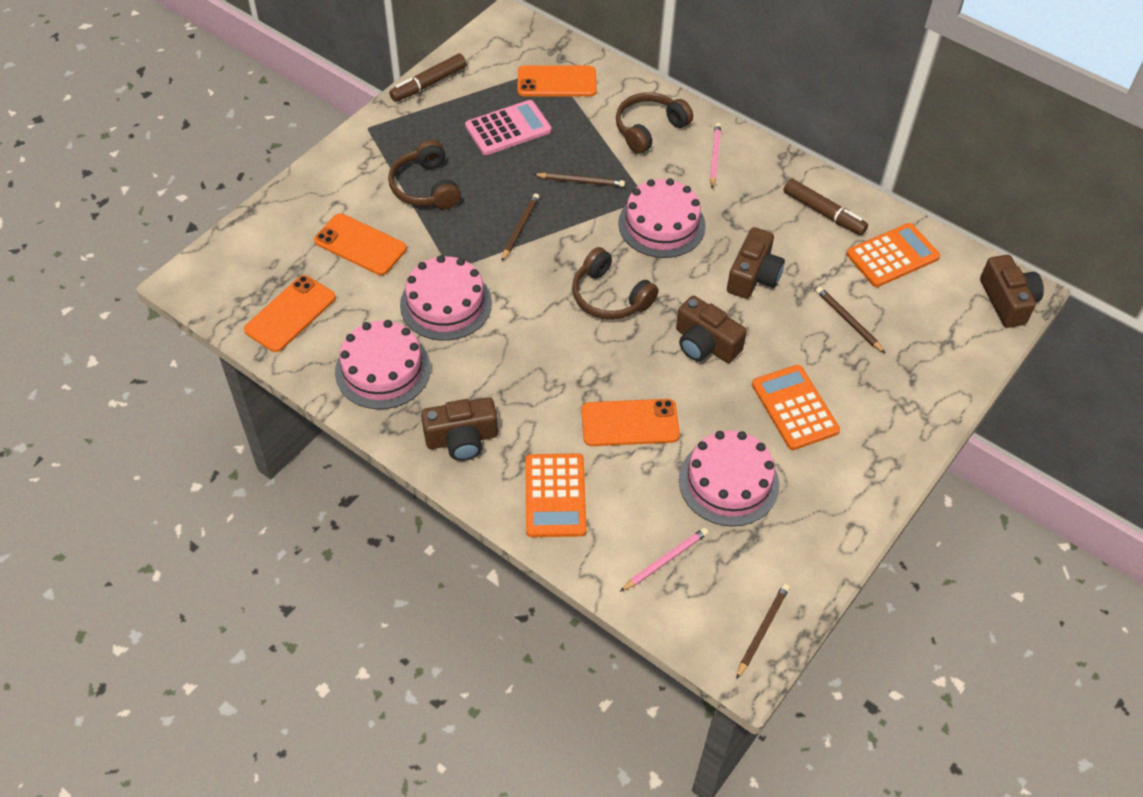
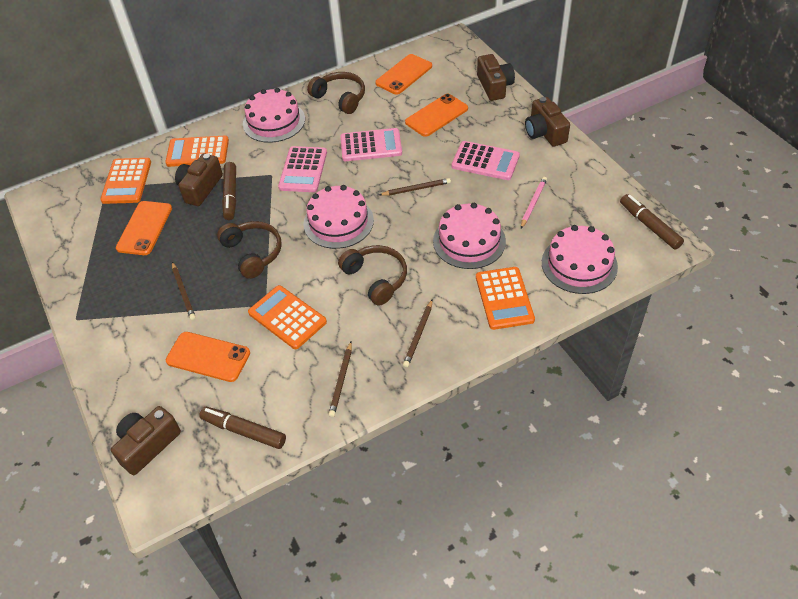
brown marker: [389,54,467,102] [783,179,868,235] = 2 -> [199,407,286,449] [222,162,236,220] [620,194,684,249] = 3
orange calculator: [525,453,587,537] [752,365,840,450] [846,223,940,287] = 3 -> [100,158,151,204] [165,135,229,167] [248,285,327,349] [476,267,535,330] = 4
pink calculator: [465,100,552,155] = 1 -> [278,146,327,192] [341,128,402,161] [451,141,520,180] = 3
pink pencil: [620,528,708,592] [710,123,721,189] = 2 -> [521,177,547,228] = 1

